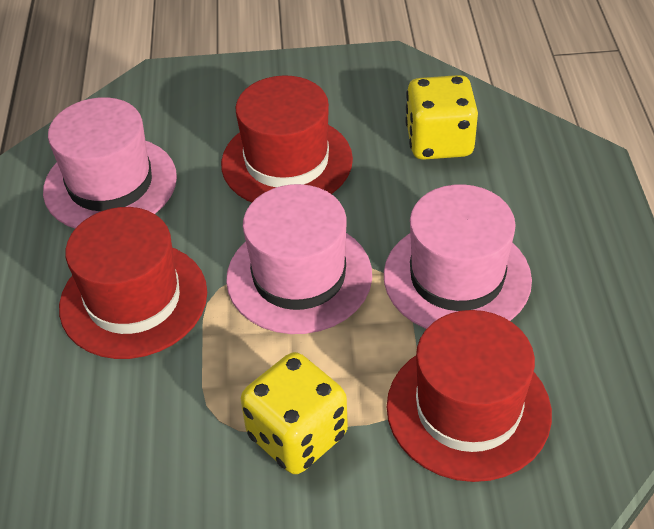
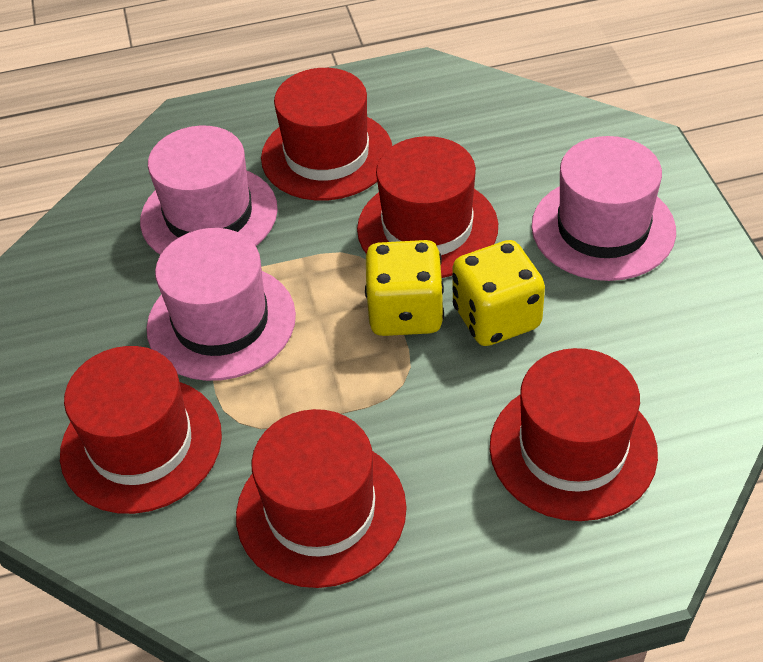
red hat: [59,207,207,359] [221,76,353,202] [387,310,552,482] = 3 -> [60,346,222,514] [236,409,407,588] [261,68,392,200] [357,136,498,278] [490,348,658,521] = 5

